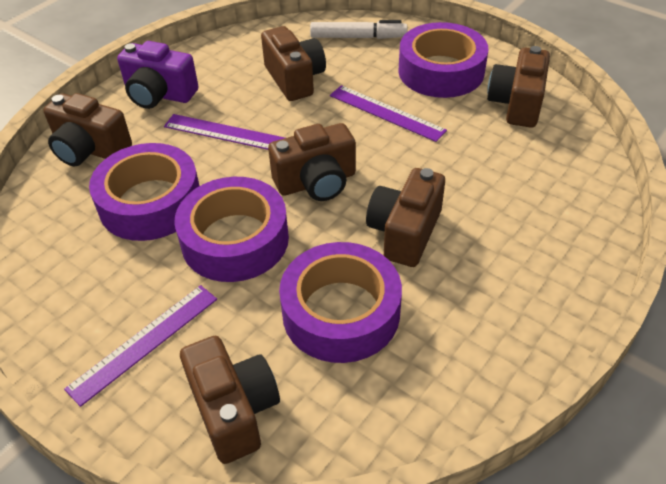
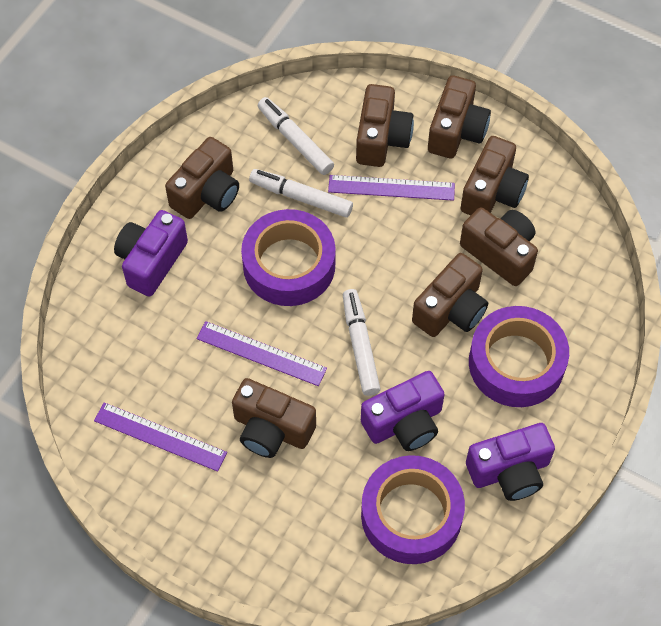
brown camera: [43,93,132,166] [180,336,280,464] [261,26,326,101] [268,123,356,201] [366,168,445,267] [487,46,550,128] = 6 -> [165,137,239,219] [232,378,316,458] [356,84,414,167] [412,253,488,337] [428,75,491,158] [460,207,538,286] [461,136,529,216] = 7
purple camera: [117,41,198,109] = 1 -> [114,210,188,297] [361,371,445,451] [466,423,555,501] = 3
purple tape: [89,143,200,241] [175,177,289,282] [279,242,402,363] [398,22,488,98] = 4 -> [241,209,336,306] [361,455,465,564] [469,306,569,407] = 3
white marker: [310,20,408,39] = 1 -> [249,169,353,217] [258,97,334,175] [343,289,380,396] = 3

